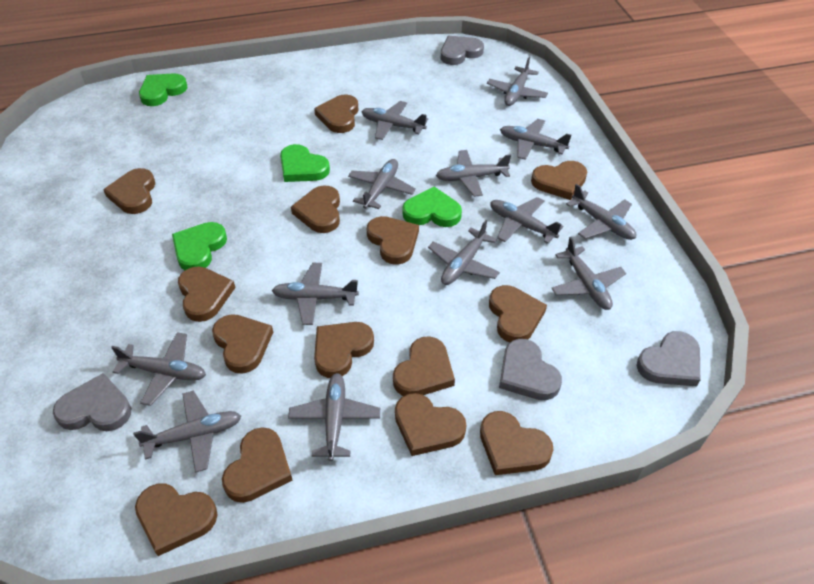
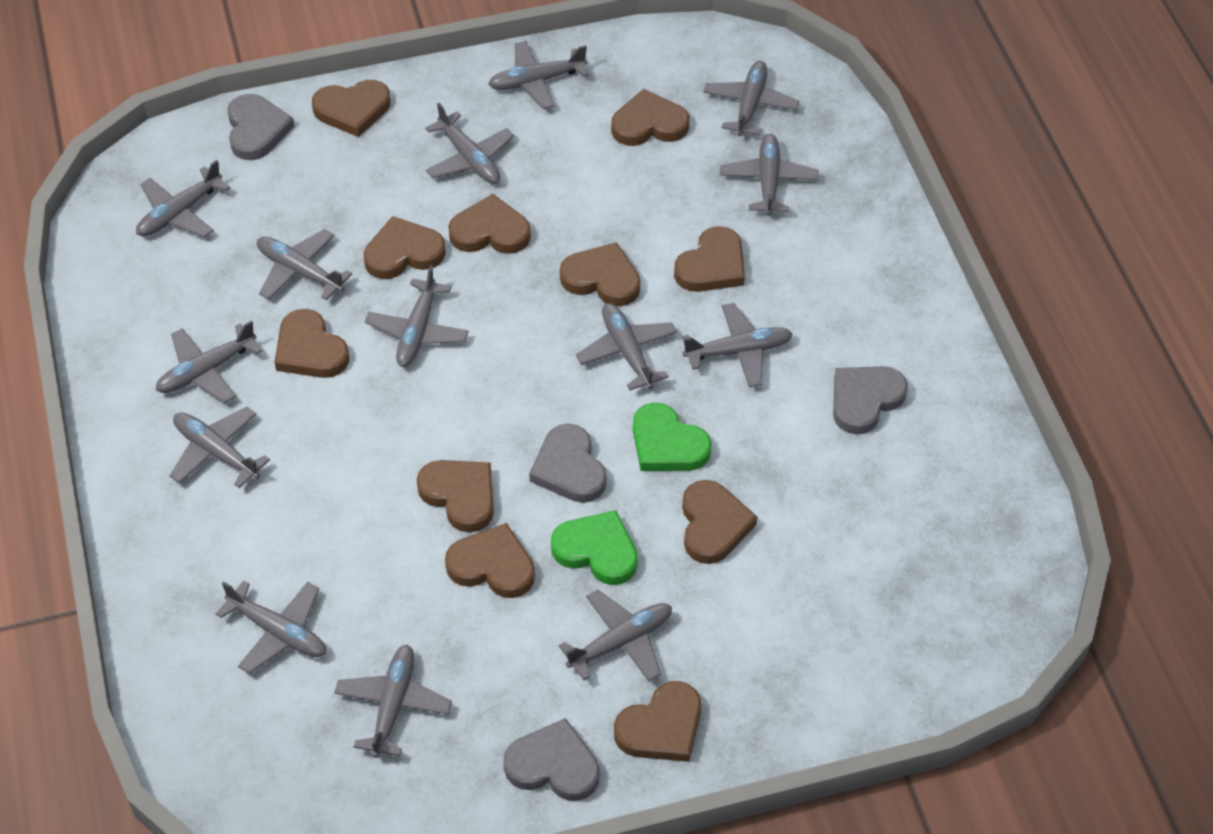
brown heart: [103,168,155,214] [135,483,218,556] [178,267,235,322] [212,314,273,374] [222,427,293,503] [291,185,340,233] [314,95,359,133] [314,322,374,378] [367,216,419,265] [393,336,455,396] [395,393,467,456] [480,411,554,475] [489,285,547,342] [531,161,587,200] = 14 -> [275,309,349,378] [312,80,391,137] [363,216,446,279] [417,460,494,532] [445,523,535,598] [448,194,531,254] [560,242,641,306] [611,89,689,146] [614,681,701,762] [674,226,745,292] [682,480,757,564] = 11
green heart: [139,73,188,106] [172,222,227,270] [280,144,330,182] [402,187,462,227] = 4 -> [551,510,638,585] [633,403,712,471] = 2
grey plane: [111,332,206,406] [133,390,241,473] [272,263,359,325] [288,373,380,461] [348,159,416,209] [362,101,428,140] [428,220,500,285] [436,150,511,197] [487,57,548,106] [490,197,564,244] [500,119,572,160] [552,237,626,310] [566,184,636,240] = 13 -> [136,160,230,238] [156,320,262,403] [170,407,270,488] [216,581,326,674] [257,229,352,300] [334,645,452,758] [365,265,469,367] [425,103,514,184] [488,41,589,110] [559,590,672,682] [576,303,677,390] [682,303,793,387] [703,61,799,136] [720,134,819,216] = 14

